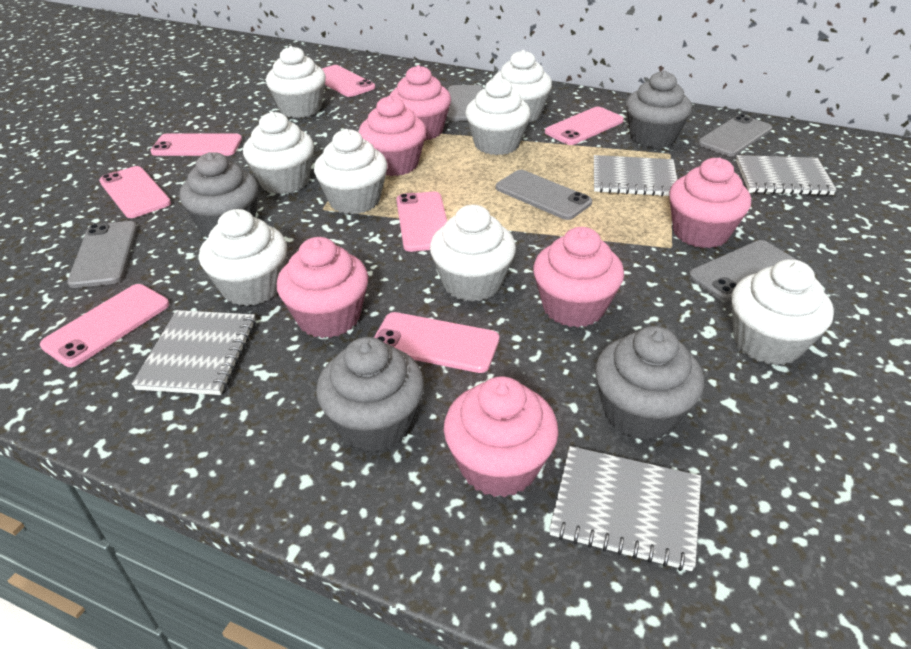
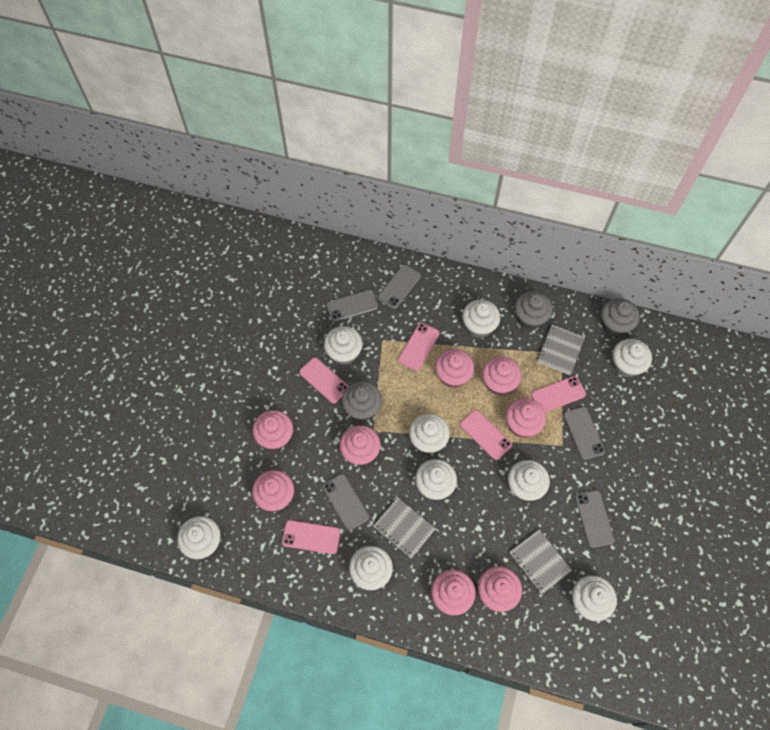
grey cupcake: [180,152,258,237] [316,337,424,452] [595,326,704,441] [626,71,692,148] = 4 -> [342,381,382,421] [515,291,553,329] [601,298,640,337] = 3
grey notebook: [132,310,256,395] [549,446,701,571] [594,155,677,196] [736,155,837,196] = 4 -> [373,498,436,559] [509,530,572,594] [537,325,585,375] = 3
pink cupcake: [277,237,368,338] [359,96,426,176] [389,65,451,141] [444,377,558,497] [533,227,624,327] [669,158,751,248] = 6 -> [252,410,293,450] [252,470,294,511] [340,425,381,465] [431,570,476,615] [435,349,474,388] [478,566,522,612] [482,356,521,395] [506,398,546,438] = 8
pink phone: [40,284,169,367] [99,166,171,218] [150,133,242,156] [322,65,375,97] [374,312,499,373] [396,192,447,252] [545,107,624,145] = 7 -> [282,520,340,554] [299,357,348,404] [398,323,440,371] [460,410,512,460] [531,376,586,412] = 5
white cupcake: [199,209,287,306] [243,112,314,194] [266,46,326,118] [314,129,387,214] [430,205,516,302] [465,77,530,155] [493,50,552,123] [731,259,834,365] = 8 -> [177,516,221,559] [324,326,363,365] [349,546,393,590] [409,414,450,453] [415,459,457,500] [462,300,500,338] [508,460,550,501] [572,575,617,621] [613,339,652,378] = 9

